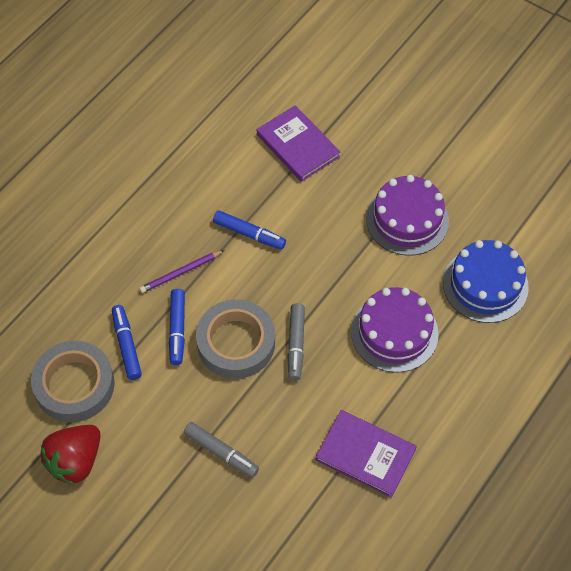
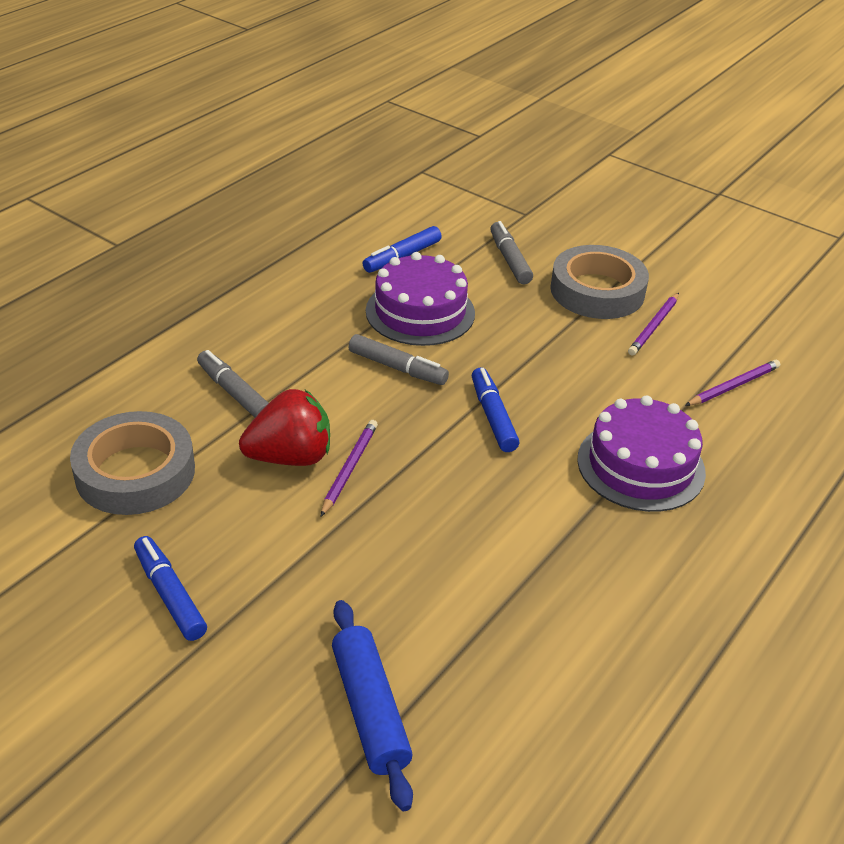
blue cake: [443,240,529,323] = 1 -> none = 0
blue rolling pin: none = 0 -> [332,600,413,811] = 1
grey marker: [183,422,259,478] [287,303,305,381] = 2 -> [197,350,269,417] [349,334,449,385] [490,221,533,284] = 3
purple book: [257,105,340,182] [316,410,417,498] = 2 -> none = 0
purple pencil: [139,250,224,293] = 1 -> [320,420,378,517] [628,293,679,356] [685,360,780,406] = 3

